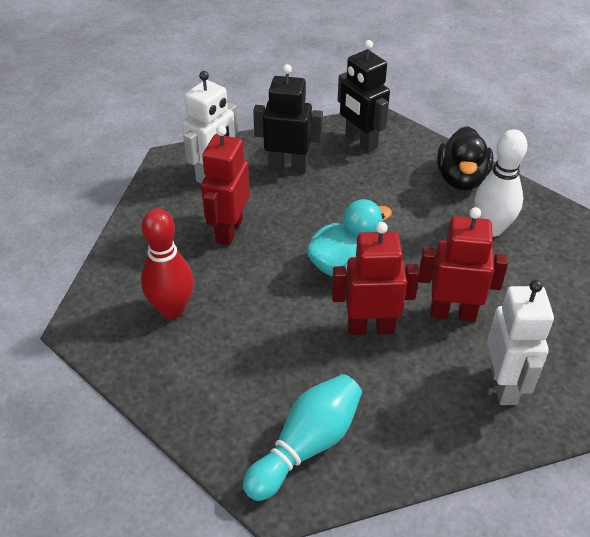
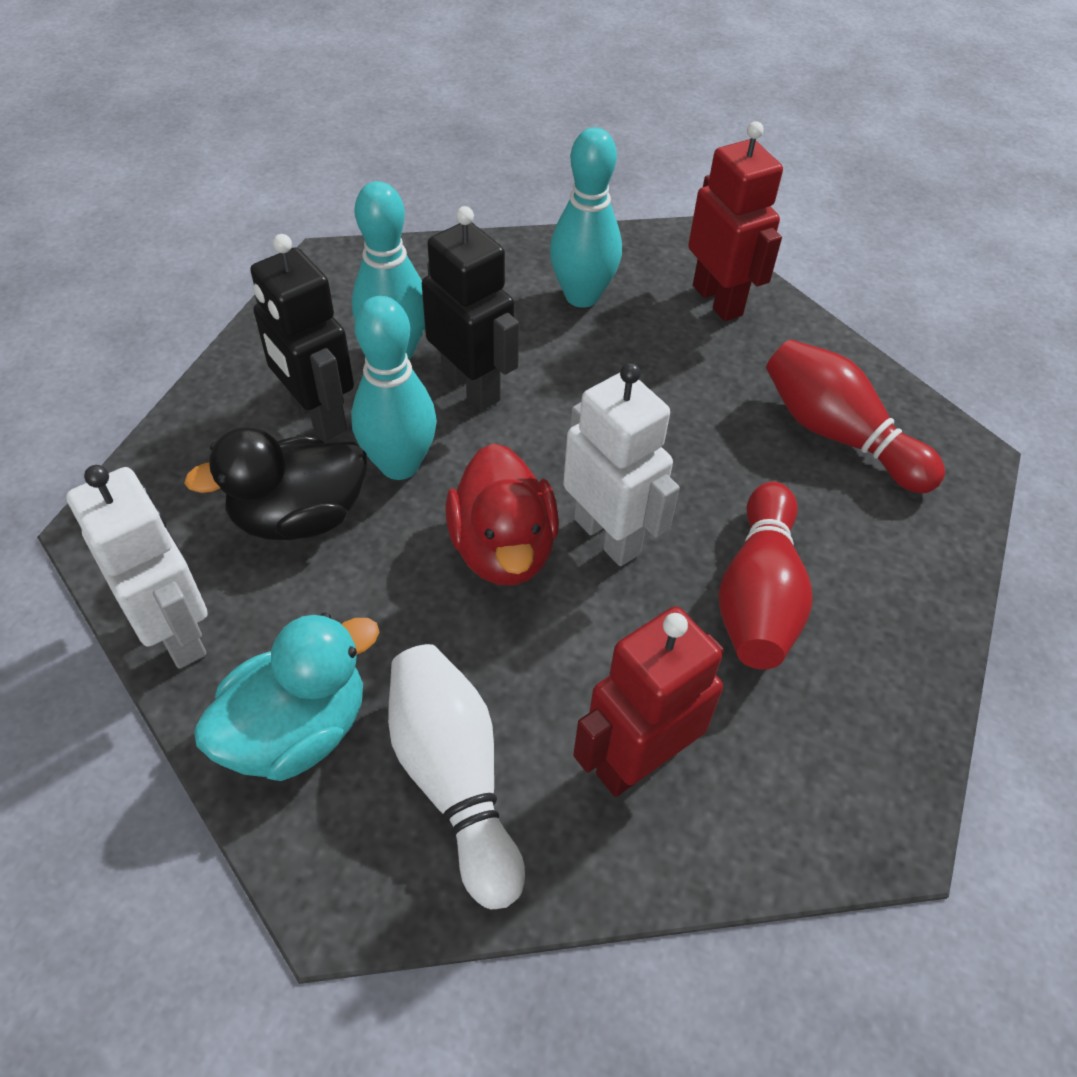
red bowling pin: [141,209,194,319] = 1 -> [718,482,813,669] [766,339,945,493] = 2
red duck: none = 0 -> [445,443,559,586] = 1
red robot: [201,126,250,246] [332,222,420,335] [419,207,508,322] = 3 -> [573,606,724,797] [688,121,783,321] = 2
turquoise bowling pin: [243,374,362,501] = 1 -> [351,296,437,480] [352,181,425,360] [550,127,622,307] = 3

